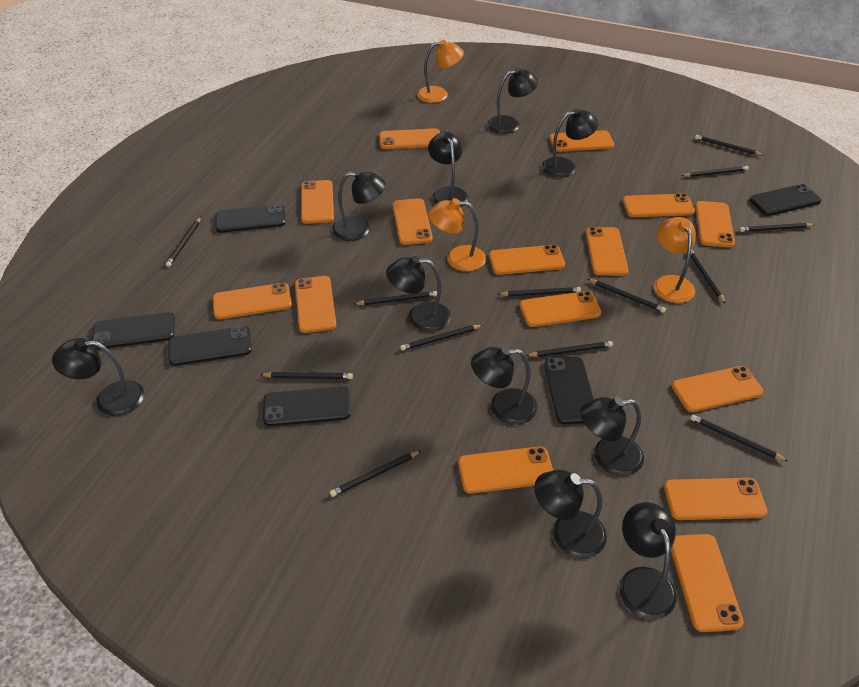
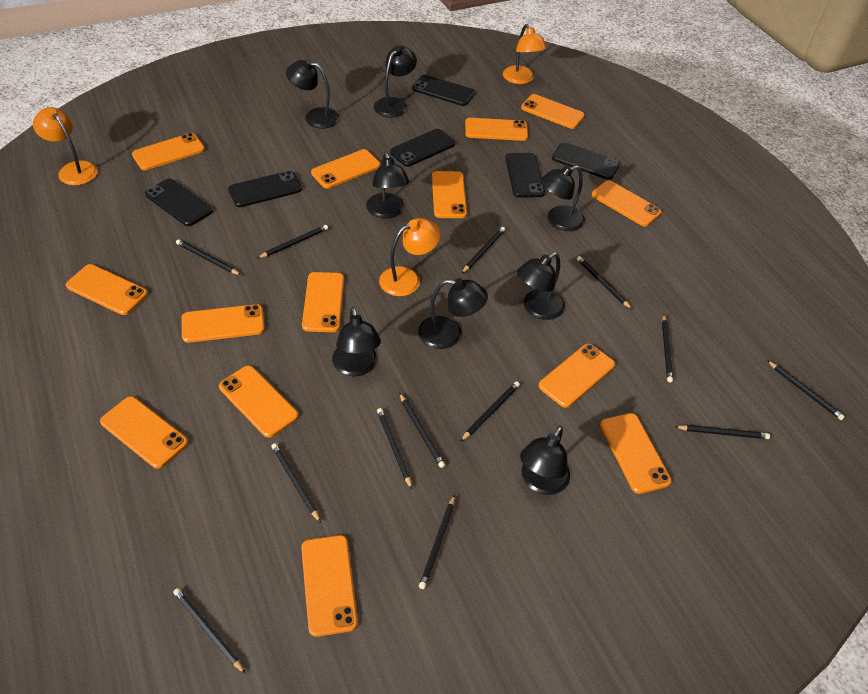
black lamp: [52,338,144,416] [332,170,386,241] [386,256,451,332] [428,132,468,207] [471,346,538,425] [487,68,538,134] [534,470,607,558] [541,108,599,178] [580,397,644,476] [619,502,677,619] = 10 -> [286,59,340,129] [332,307,381,376] [366,152,409,218] [374,46,417,117] [418,278,488,349] [517,252,565,320] [520,426,570,495] [540,166,585,231] = 8
orange phone: [213,283,292,319] [295,276,336,333] [301,180,334,224] [380,128,440,149] [393,198,433,245] [458,446,553,494] [489,245,565,275] [520,291,602,327] [549,130,614,152] [586,227,628,276] [623,193,695,217] [664,478,767,520] [671,534,744,632] [672,366,763,412] [695,201,735,248] = 15 -> [66,264,148,315] [100,396,188,469] [132,133,205,170] [182,304,265,343] [219,366,299,438] [301,535,358,637] [302,272,344,332] [311,149,381,189] [432,171,467,218] [465,118,528,141] [521,94,585,129] [539,344,615,408] [592,180,662,227] [600,413,672,494] = 14

